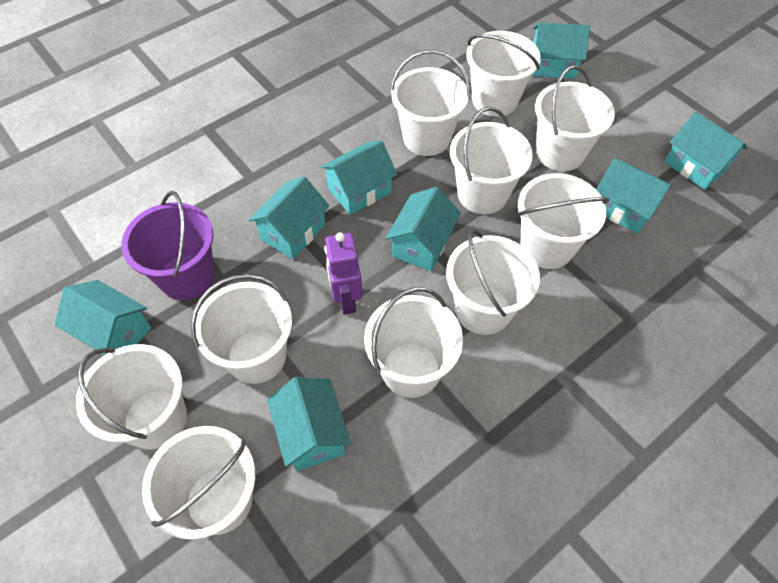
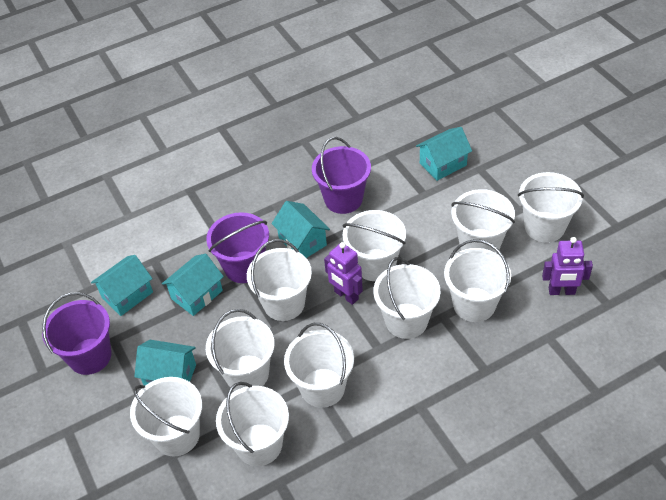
purple bucket: [121,191,215,300] = 1 -> [42,292,112,375] [206,212,269,283] [312,137,371,214] = 3
purple robot: [325,232,363,315] = 1 -> [324,242,363,305] [542,237,593,295] = 2
turquoise house: [55,280,151,355] [249,176,329,259] [267,377,351,471] [320,140,397,215] [386,187,461,272] [532,23,590,78] [596,158,672,234] [664,112,747,190] = 8 -> [91,255,153,316] [134,340,196,386] [162,254,224,316] [271,201,330,258] [416,127,472,181] = 5

